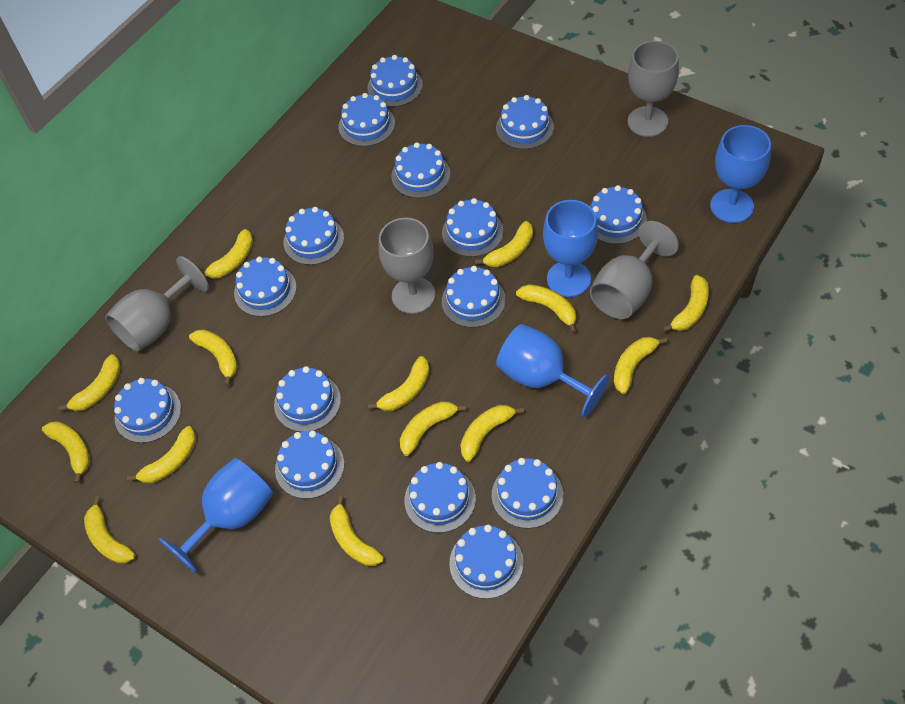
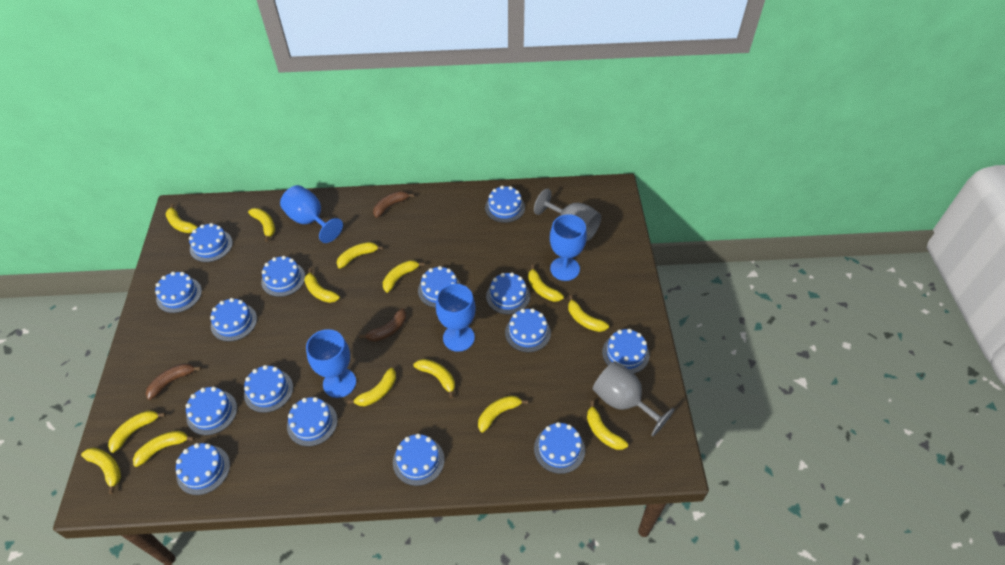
brown banana: none = 0 -> [146,363,201,400] [359,308,406,342] [373,191,414,218] = 3
grey goblet: [105,256,209,352] [378,218,436,314] [590,221,679,319] [628,41,679,137] = 4 -> [534,189,601,241] [593,361,674,436] = 2

